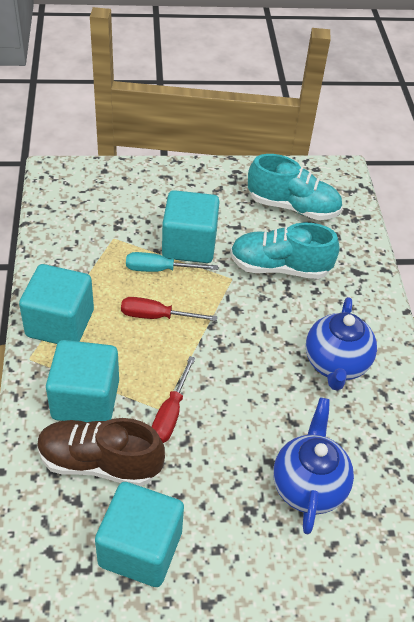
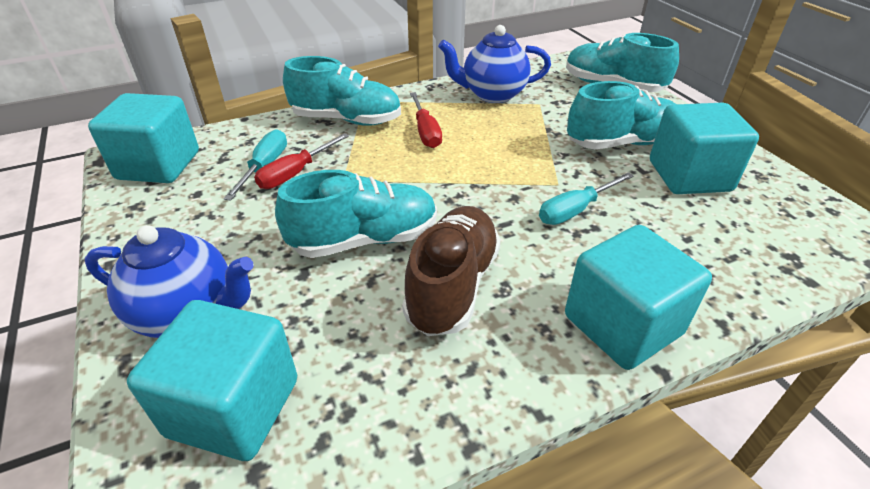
turquoise screwdriver: [126,252,218,272] = 1 -> [224,129,287,200] [539,172,634,225] = 2
turquoise shoe: [230,222,340,279] [248,154,343,220] = 2 -> [275,170,437,258] [283,56,401,126] [566,33,679,92] [567,81,676,150] = 4

